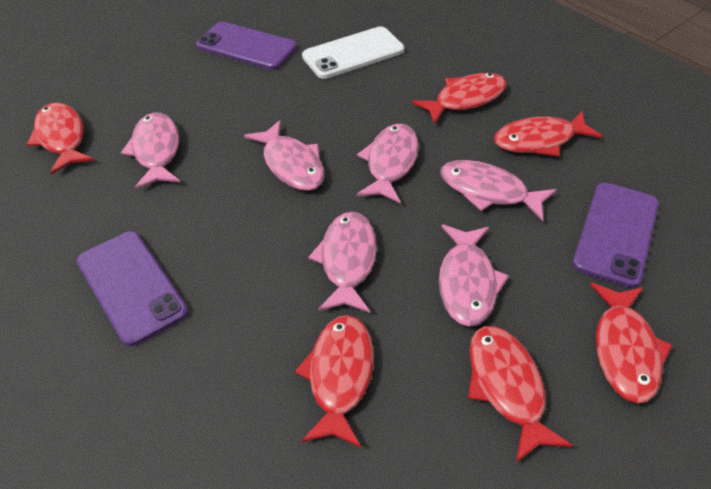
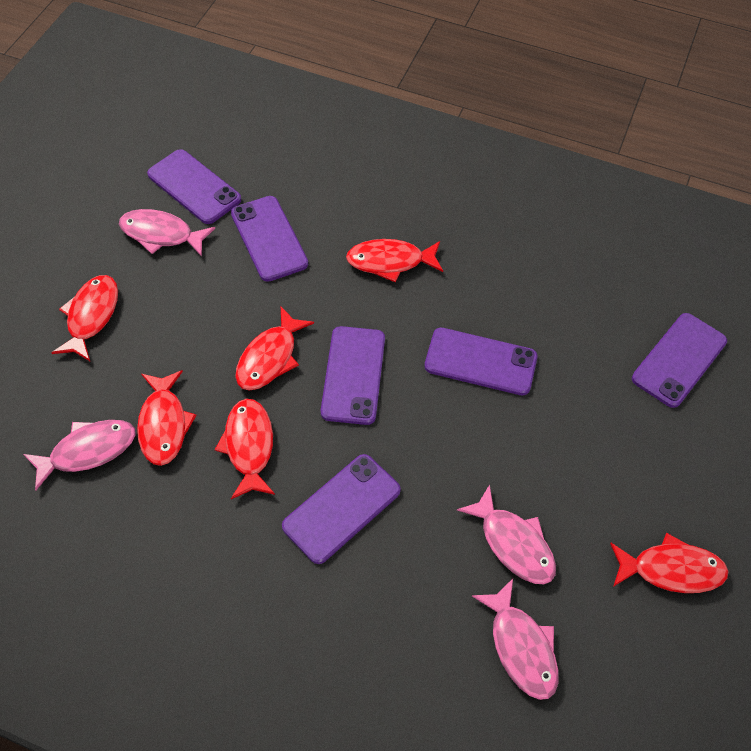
pink fish: [121,113,180,189] [244,120,325,191] [308,212,377,313] [356,124,419,204] [439,224,509,327] [440,160,557,221] = 6 -> [23,420,136,490] [119,209,215,257] [457,484,556,584] [472,579,558,700] = 4
purple phone: [77,231,188,346] [196,22,297,70] [572,183,659,288] = 3 -> [147,149,241,224] [231,196,308,282] [282,454,401,564] [321,326,385,425] [424,328,538,395] [632,313,727,408] = 6
white phone: [302,26,404,79] = 1 -> none = 0

